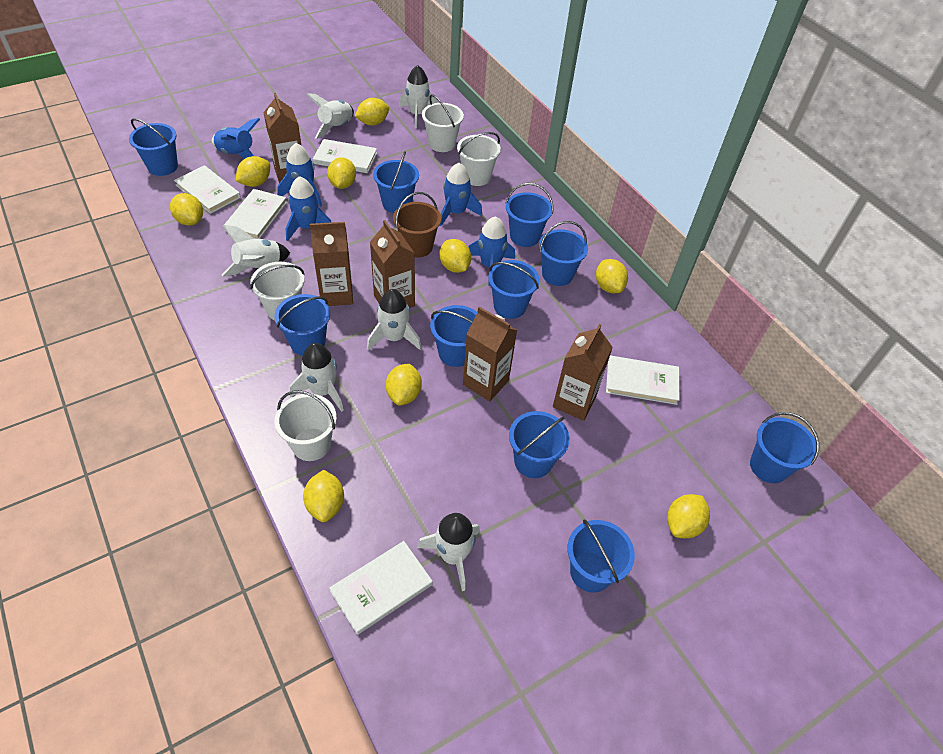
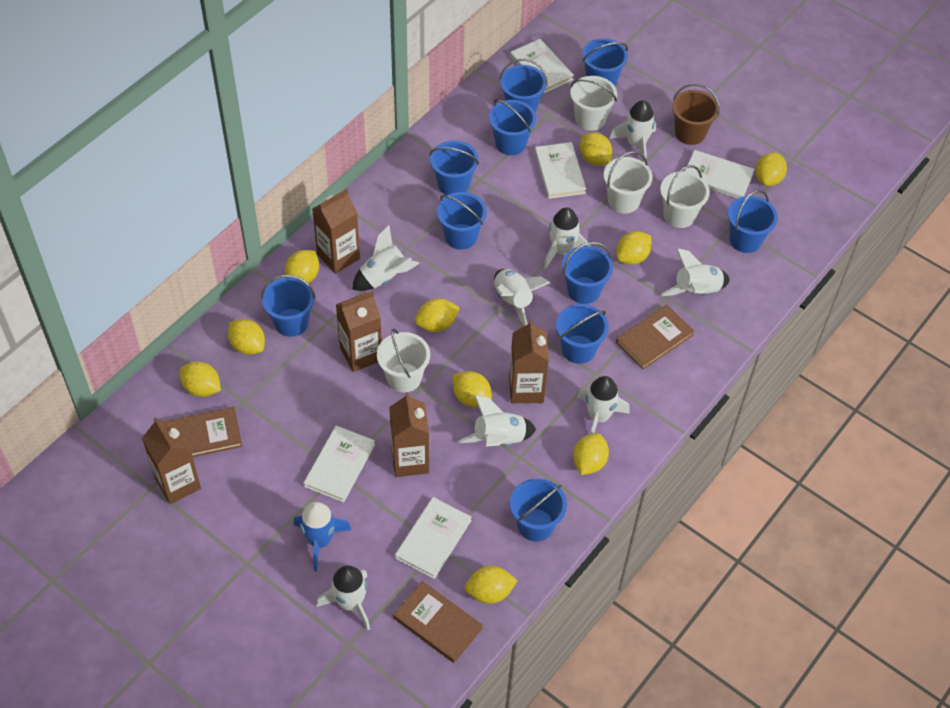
blue rocket: [212,118,260,159] [277,143,322,207] [286,176,331,241] [440,163,482,226] [469,216,515,286] = 5 -> [293,502,351,571] = 1
brown book: none = 0 -> [166,407,242,457] [393,581,483,663] [616,305,695,370] = 3
white rocket: [222,225,290,276] [290,343,344,412] [306,93,354,139] [367,289,422,350] [399,65,438,128] [417,513,480,591] = 6 -> [316,565,370,630] [352,225,420,291] [459,395,536,446] [494,269,550,326] [544,207,591,269] [577,376,630,434] [610,100,656,163] [661,248,730,296] = 8
yellow lemon: [170,193,203,226] [236,156,270,187] [303,470,344,522] [327,157,356,189] [355,98,389,125] [386,363,422,406] [439,239,471,273] [596,259,628,293] [667,494,710,538] = 9 -> [179,362,221,397] [228,319,265,355] [285,250,319,283] [415,298,460,332] [453,371,492,407] [464,566,518,604] [573,433,609,475] [580,132,612,166] [616,231,652,265] [755,152,787,186] = 10

